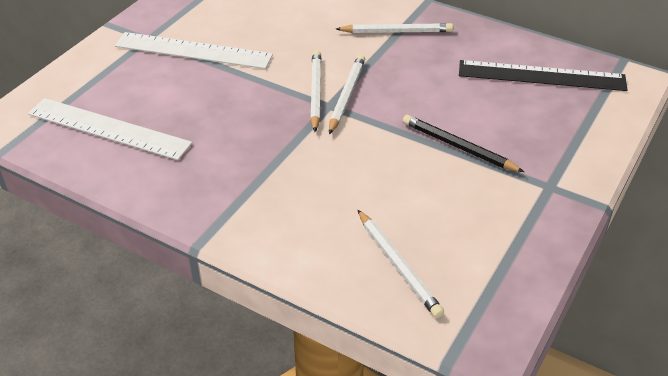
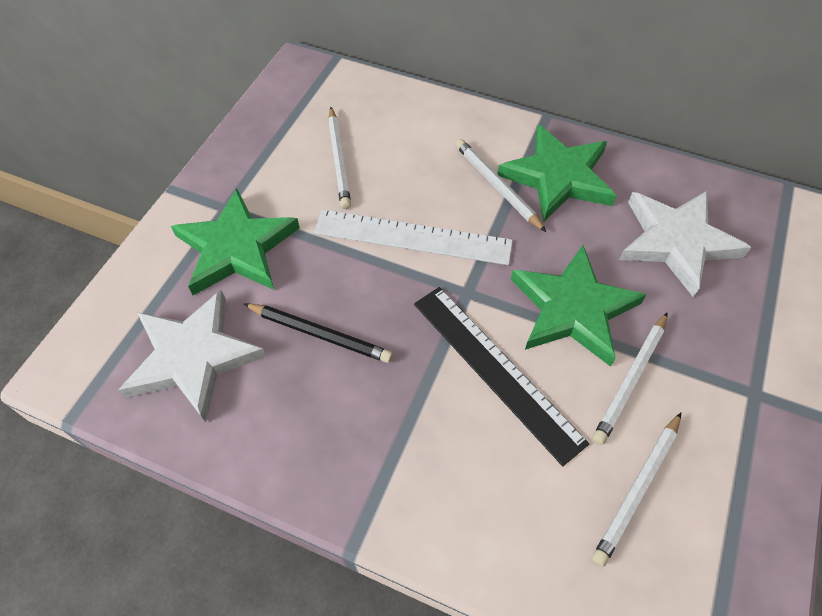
green star: none = 0 -> [171,188,300,295] [497,124,616,222] [511,245,646,367] = 3
white ruler: [28,98,192,160] [115,32,273,69] = 2 -> [314,209,513,265] = 1
white star: none = 0 -> [119,290,266,422] [619,191,752,297] = 2

